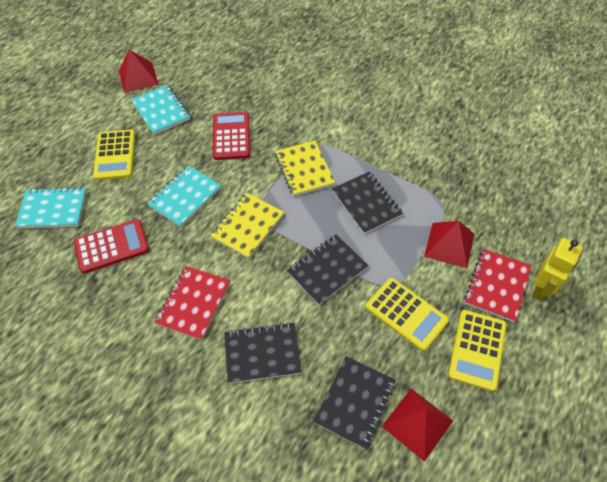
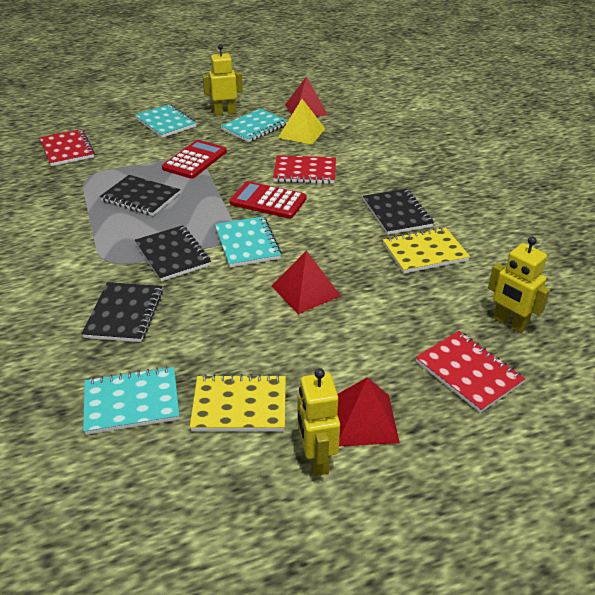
red notebook: [155,266,230,340] [464,248,531,322] = 2 -> [40,129,95,166] [273,155,336,184] [416,331,525,413] = 3
turquoise notebook: [15,187,87,228] [131,85,190,135] [147,165,221,227] = 3 -> [83,366,179,435] [135,104,196,138] [215,216,282,267] [221,109,288,142] = 4
yellow calculator: [93,130,136,180] [365,278,449,351] [448,310,507,392] = 3 -> none = 0
yellow pyramid: none = 0 -> [278,99,325,145] = 1
yellow robot: [532,238,583,301] = 1 -> [203,44,243,115] [298,368,340,476] [488,237,550,333] = 3

